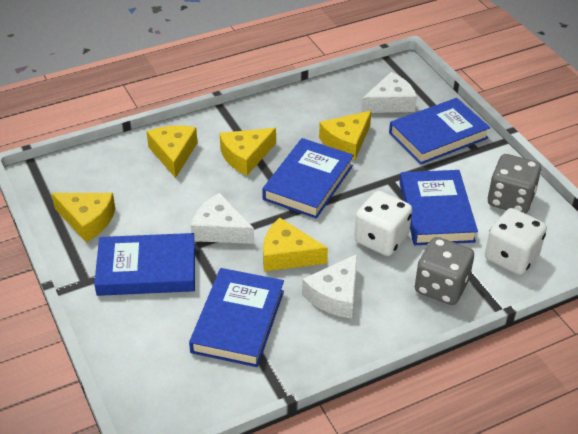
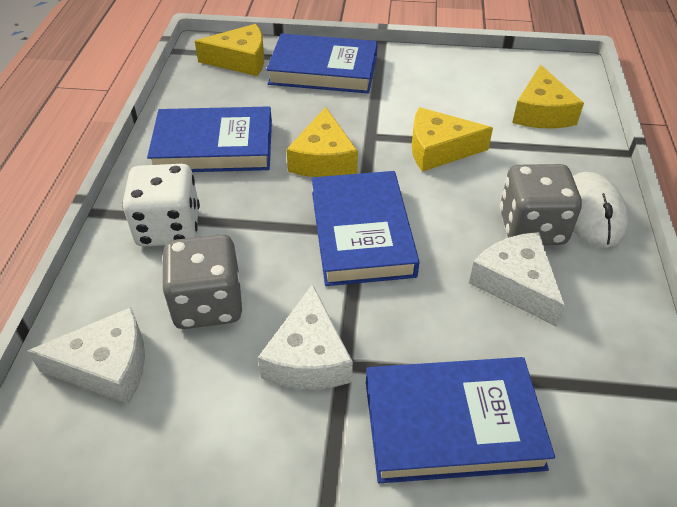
blue book: [94,233,195,296] [189,268,284,367] [262,138,354,219] [389,98,490,164] [399,170,478,245] = 5 -> [147,106,272,172] [266,33,378,93] [312,171,420,286] [366,357,555,483] = 4
white dice: [354,191,412,256] [485,208,547,275] = 2 -> [122,164,200,247] = 1
white mouse: none = 0 -> [573,172,628,248] = 1
yellow cheese: [51,193,115,242] [146,125,197,178] [220,128,276,175] [263,218,328,271] [319,111,371,160] = 5 -> [195,24,264,76] [286,107,358,177] [412,107,493,172] [512,65,584,129] = 4

